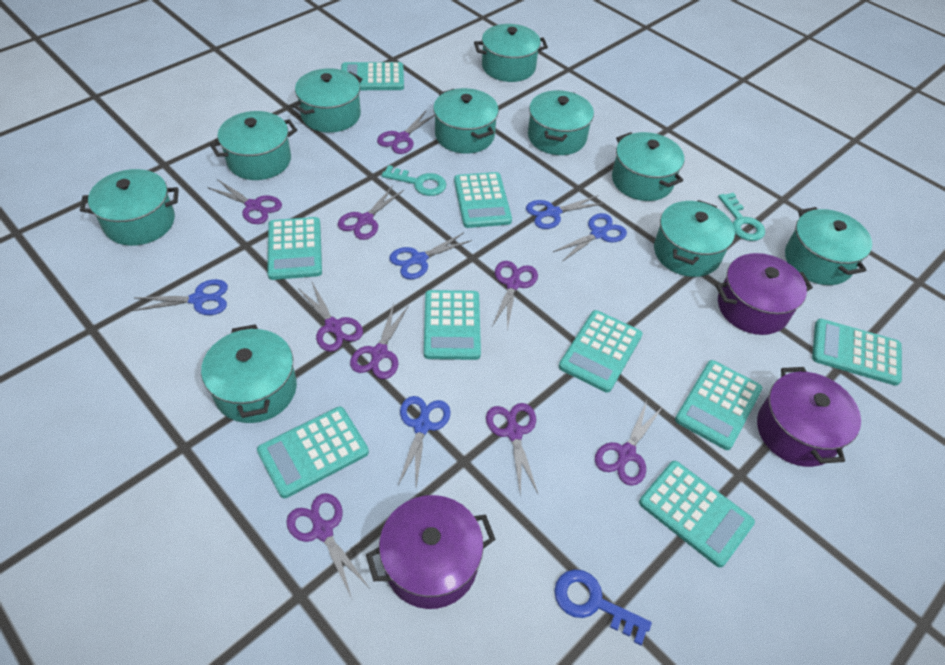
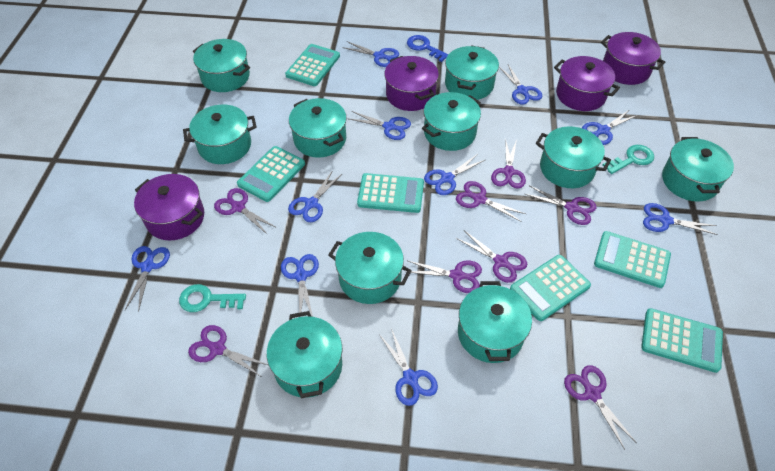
blue scissors: [132,279,228,315] [389,233,472,279] [398,396,451,487] [526,195,605,229] [553,213,627,262] = 5 -> [125,246,170,312] [281,254,319,317] [288,170,342,222] [342,41,399,67] [347,111,411,140] [379,328,438,406] [424,154,485,195] [499,64,542,105] [582,110,638,145] [643,203,718,235] = 10
purple pot: [366,495,496,609] [716,253,813,335] [757,367,861,467] = 3 -> [134,174,204,240] [384,56,439,111] [554,56,620,111] [601,32,665,85] = 4
purple scissors: [207,179,282,224] [287,493,369,598] [298,282,363,352] [338,186,404,240] [350,304,408,379] [377,110,435,154] [486,403,538,496] [492,261,538,330] [595,401,662,486] = 9 -> [188,325,268,376] [214,188,277,235] [408,261,482,293] [456,181,526,222] [456,230,527,283] [491,138,526,189] [525,185,597,225] [564,365,637,450] = 8
turquoise calculator: [257,407,369,498] [267,217,322,280] [341,62,404,90] [424,290,481,360] [454,172,512,228] [559,310,642,393] [639,461,755,568] [675,360,762,450] [812,318,902,386] = 9 -> [237,146,305,202] [285,44,340,86] [357,173,424,213] [510,255,591,321] [594,231,671,288] [641,308,723,373] = 6

